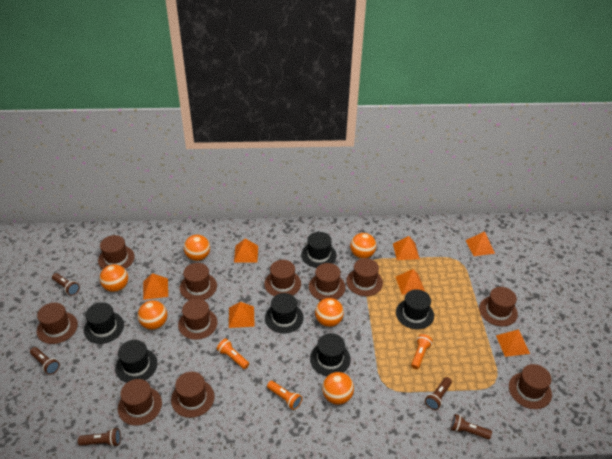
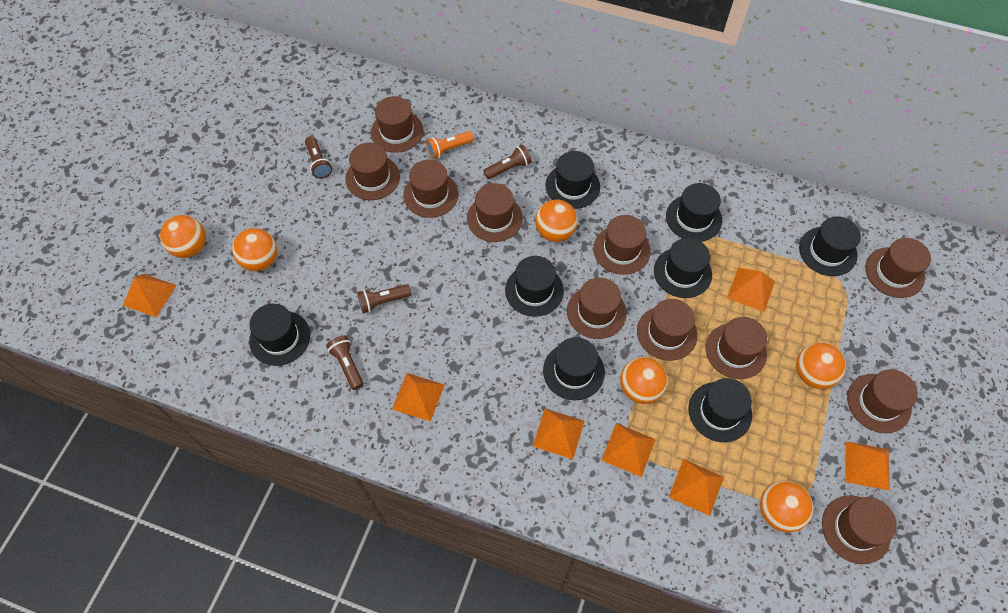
black hat: [84,302,124,344] [115,340,157,383] [265,293,304,334] [301,232,337,268] [310,333,351,376] [396,289,434,330] = 6 -> [249,304,310,366] [505,256,564,317] [543,337,605,400] [545,151,600,209] [654,238,712,298] [666,183,722,242] [688,378,752,442] [799,216,861,276] = 8
brown flashlight: [30,347,60,375] [52,273,80,296] [78,428,121,447] [425,377,452,410] [451,414,492,439] = 5 -> [305,136,332,179] [326,336,364,390] [357,284,411,313] [483,145,532,179] = 4
orange flashlight: [217,338,249,369] [267,381,302,410] [411,334,433,369] = 3 -> [426,131,474,159] = 1

